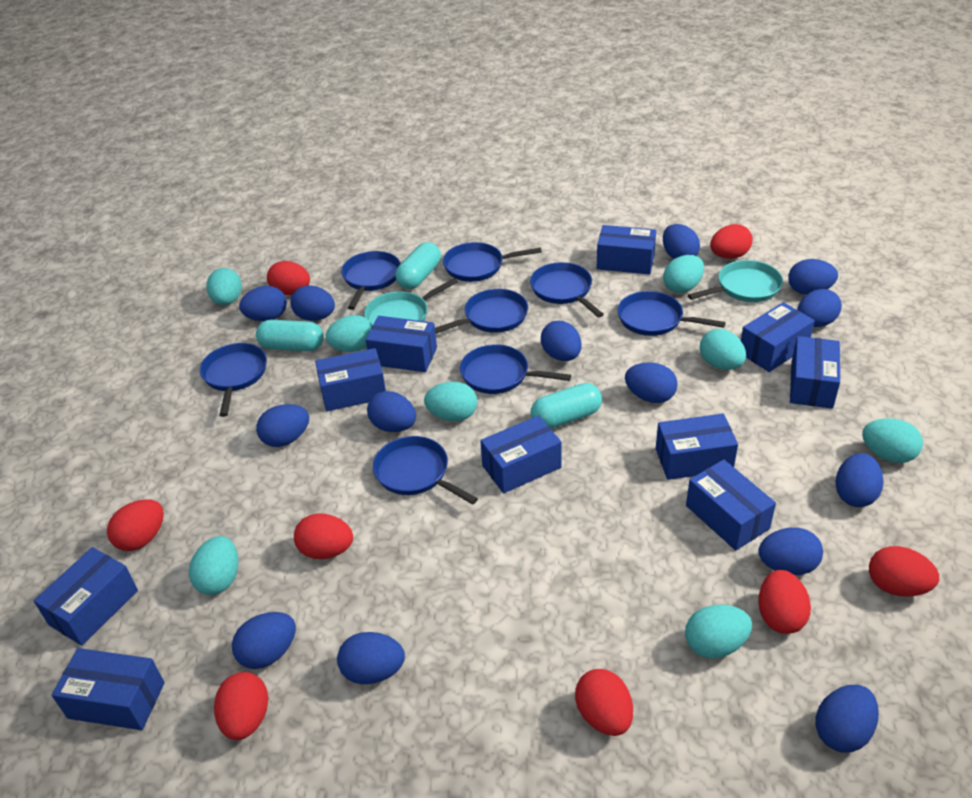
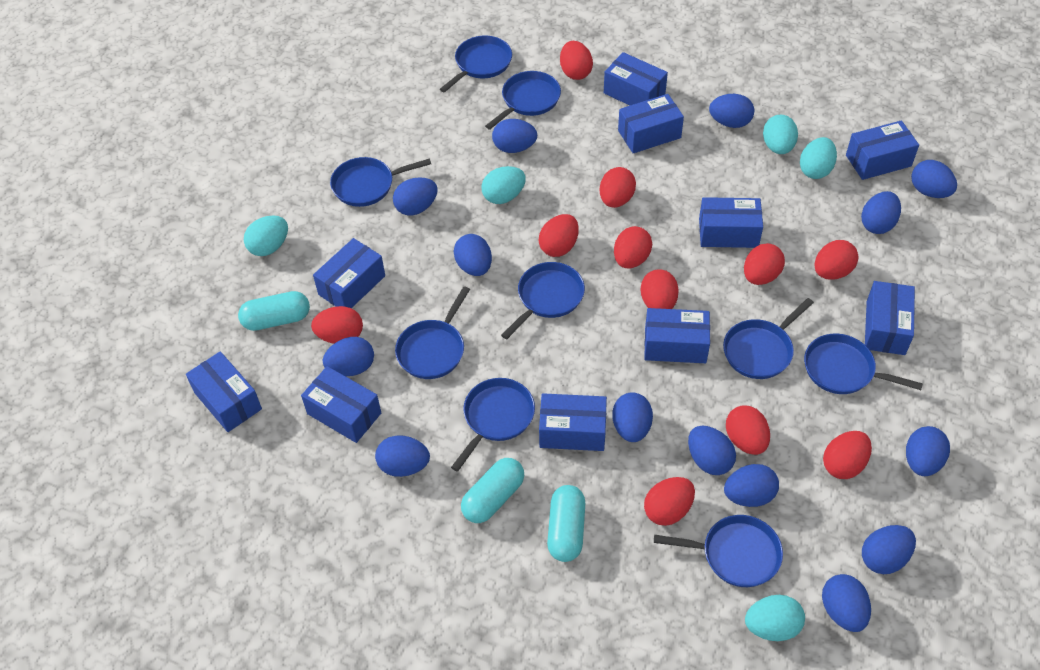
blue pan: [200,343,267,417] [341,251,401,310] [373,436,478,505] [435,289,528,334] [443,242,542,282] [460,344,571,394] [530,262,604,318] [617,291,726,336] = 8 -> [330,157,431,207] [395,287,470,379] [440,36,512,93] [451,378,535,472] [485,71,561,130] [501,262,585,339] [654,515,783,587] [723,298,814,379] [804,334,923,394] = 9
red egg: [107,499,164,551] [214,672,268,740] [267,261,310,295] [294,513,353,559] [575,669,633,736] [710,224,753,259] [758,570,811,634] [869,546,939,597] = 8 -> [311,306,363,344] [539,214,579,257] [560,41,593,80] [600,167,636,208] [614,226,652,268] [641,269,679,309] [644,477,695,526] [726,405,770,455] [744,243,785,285] [815,240,859,280] [823,431,872,479] = 11
turquoise egg: [189,536,238,595] [206,268,242,305] [326,315,373,352] [424,382,477,421] [663,255,704,293] [685,605,752,658] [700,329,746,370] [862,418,923,463] = 8 -> [244,216,288,256] [481,166,526,204] [745,595,805,641] [763,115,798,154] [800,137,837,179] = 5
turquoise pan: [364,278,458,325] [688,260,783,302] = 2 -> none = 0

